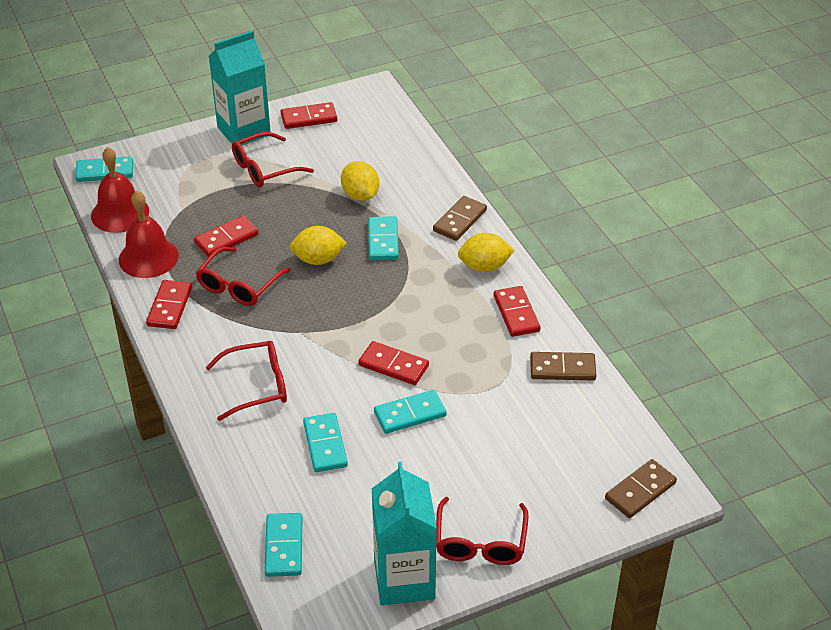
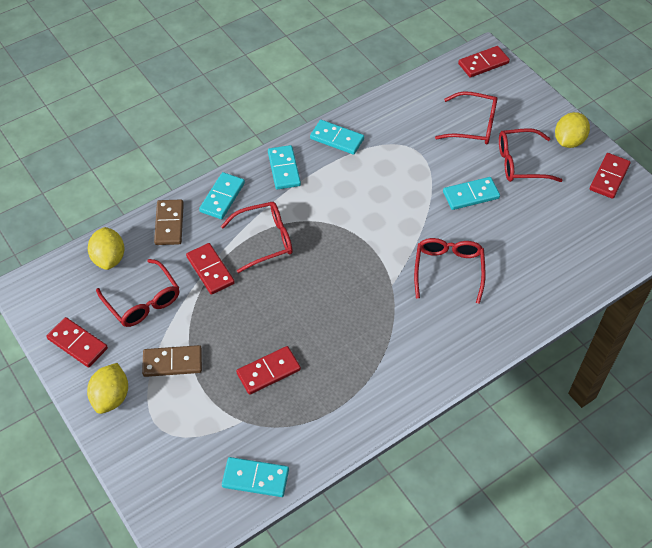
brown domino: [433,196,487,241] [530,352,597,381] [605,459,677,518] = 3 -> [142,345,202,377] [154,199,184,245] = 2
red bell: [91,147,149,233] [119,191,179,278] = 2 -> none = 0
red glasses: [196,247,291,306] [205,341,287,421] [232,132,314,187] [436,497,529,565] = 4 -> [96,259,179,327] [221,202,293,273] [414,238,486,304] [435,91,498,144] [499,128,563,182] = 5
turquoise carton: [209,30,271,146] [372,462,437,605] = 2 -> none = 0

